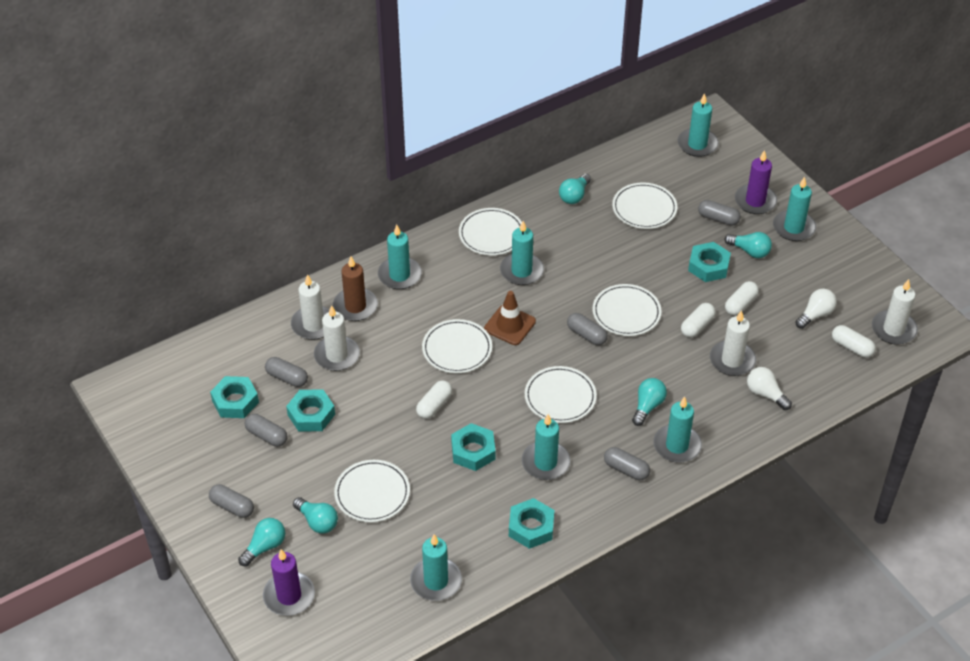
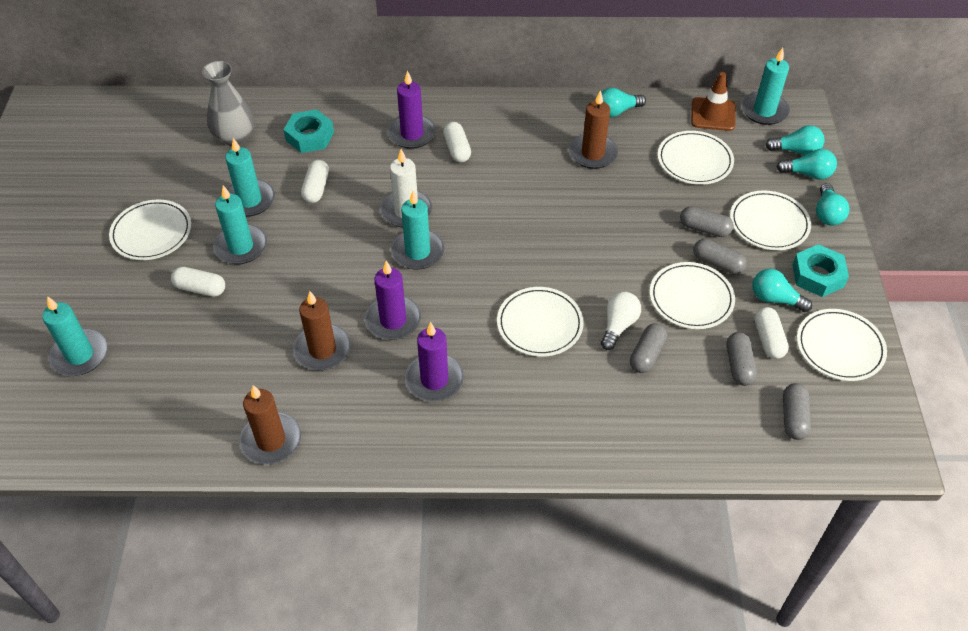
brown candle: [333,257,378,321] = 1 -> [239,385,301,465] [293,291,351,370] [569,90,618,169] = 3
grey capsule: [209,484,254,518] [245,414,288,447] [265,357,308,387] [567,313,608,345] [604,447,650,480] [698,200,741,226] = 6 -> [630,324,667,373] [680,206,734,237] [693,239,747,274] [727,332,757,386] [783,383,811,440] = 5
grey vase: none = 0 -> [202,61,254,146] = 1
purple candle: [263,549,315,616] [735,150,777,214] = 2 -> [365,261,421,340] [388,70,436,149] [405,322,464,402] = 3
turquoise candle: [378,225,422,289] [410,534,462,601] [500,221,544,285] [522,414,570,480] [653,396,702,463] [678,93,719,157] [773,177,816,241] = 7 -> [42,296,108,376] [213,185,267,264] [225,138,275,217] [391,191,444,270] [742,48,790,125] = 5
turquoise nut: [210,376,259,418] [286,389,335,432] [451,423,496,471] [509,498,554,549] [688,242,731,282] = 5 -> [284,110,334,153] [792,244,849,297] = 2
white candle: [291,274,330,340] [314,305,360,371] [710,310,756,376] [872,279,918,344] = 4 -> [380,149,432,228] = 1
white light bulb: [747,367,792,410] [796,289,837,329] = 2 -> [601,292,641,350] = 1

